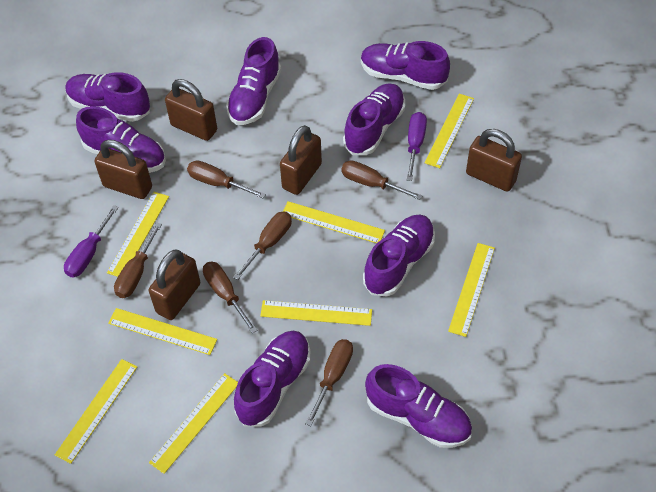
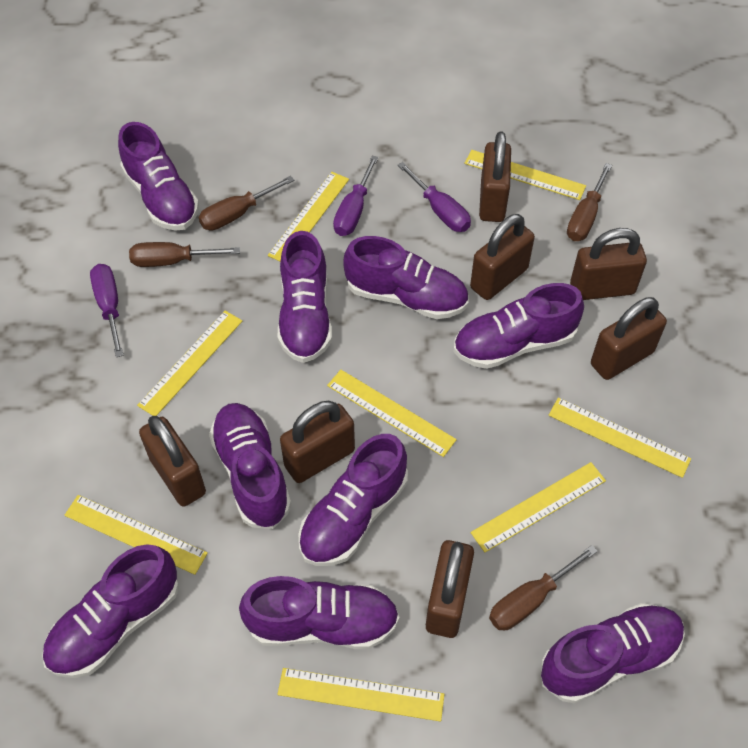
brown padlock: [94,140,152,199] [149,250,201,320] [165,79,217,141] [280,125,322,195] [466,129,522,192] = 5 -> [139,416,206,507] [280,401,355,483] [426,540,474,638] [470,214,535,300] [479,131,511,222] [570,228,647,300] [591,297,667,380] = 7
brown screwdriver: [114,222,162,298] [187,160,266,198] [203,262,257,333] [233,211,292,280] [305,339,353,426] [341,160,422,200] = 6 -> [129,242,240,267] [199,176,294,231] [489,545,598,631] [567,163,612,241] = 4
purple screwdriver: [64,205,119,277] [406,112,427,181] = 2 -> [90,264,124,357] [333,155,379,236] [398,162,471,232] = 3
purple shoe: [65,72,150,122] [76,106,166,173] [226,37,281,125] [234,331,311,427] [343,83,405,155] [361,41,450,90] [363,215,435,296] [365,364,472,448] = 8 -> [42,544,179,678] [118,122,199,231] [209,403,291,529] [239,576,399,649] [278,231,332,363] [298,434,408,566] [343,236,469,319] [453,283,584,369] [541,603,685,703] = 9

